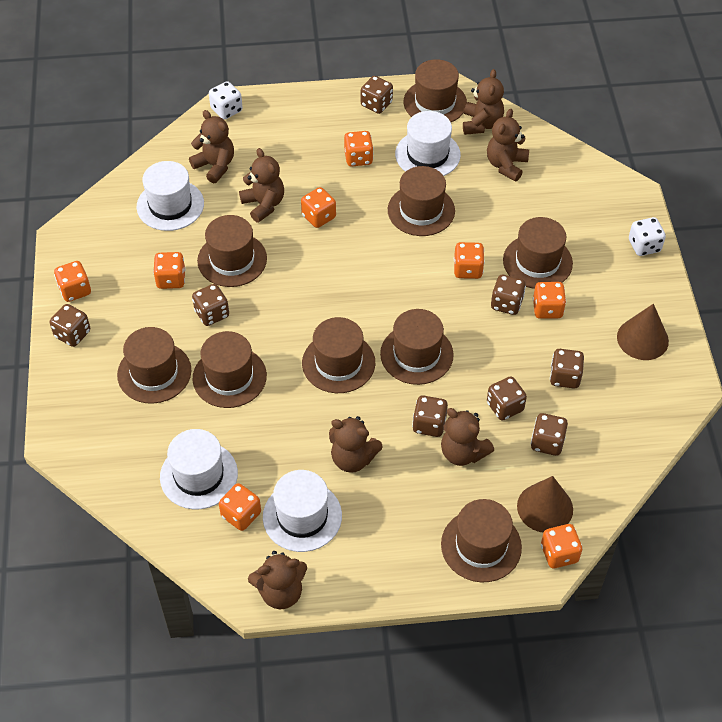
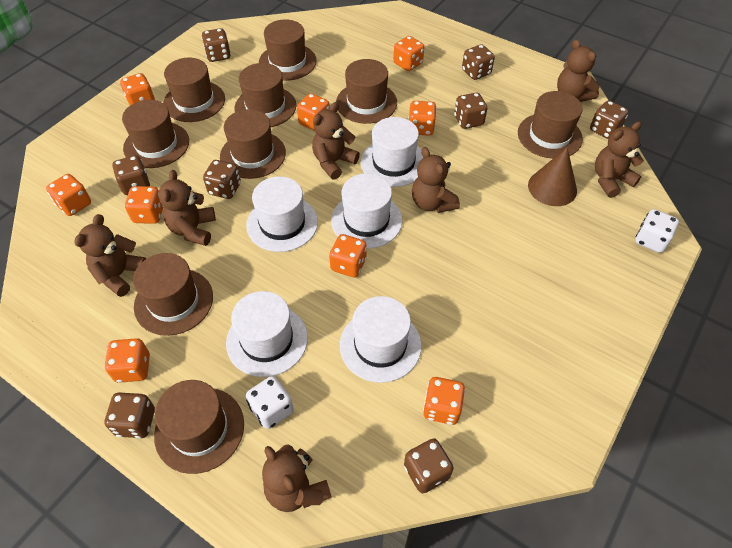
brown cone: [517,476,573,533] [617,304,669,360] = 2 -> [528,147,577,206] = 1
orange dice: [54,261,91,302] [153,252,186,289] [219,483,261,531] [301,187,336,228] [344,131,373,167] [454,242,485,279] [533,282,566,319] [541,524,582,568] = 8 -> [46,174,91,216] [104,338,150,383] [120,73,155,105] [125,186,164,224] [297,93,330,131] [329,234,367,277] [393,36,424,71] [409,101,437,136] [423,377,465,425] = 9
white hat: [137,161,204,231] [160,429,238,510] [263,470,342,552] [395,111,461,176] = 4 -> [226,291,308,377] [246,176,318,252] [331,173,402,249] [340,296,421,383] [361,117,423,187] = 5

